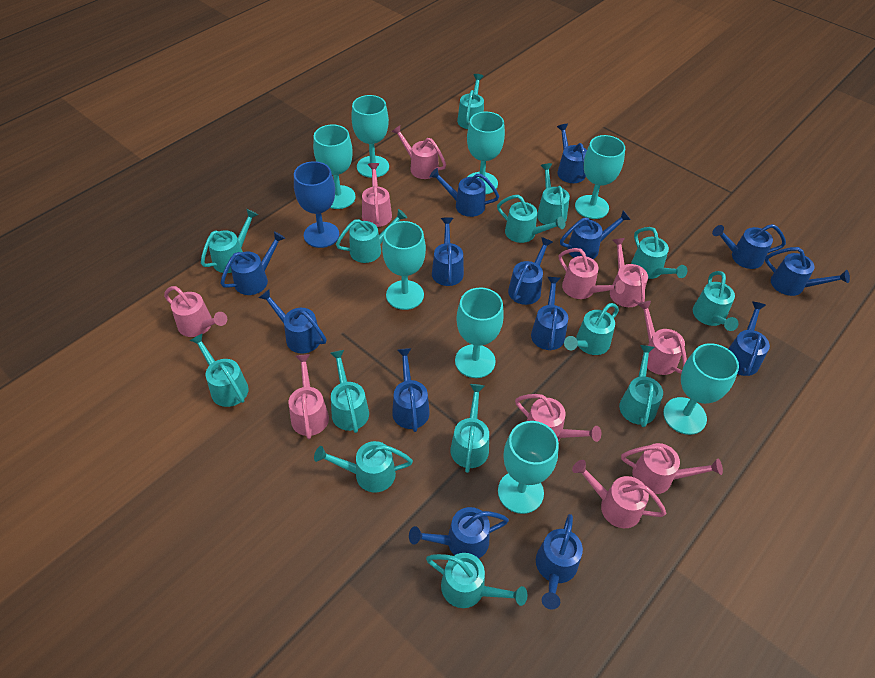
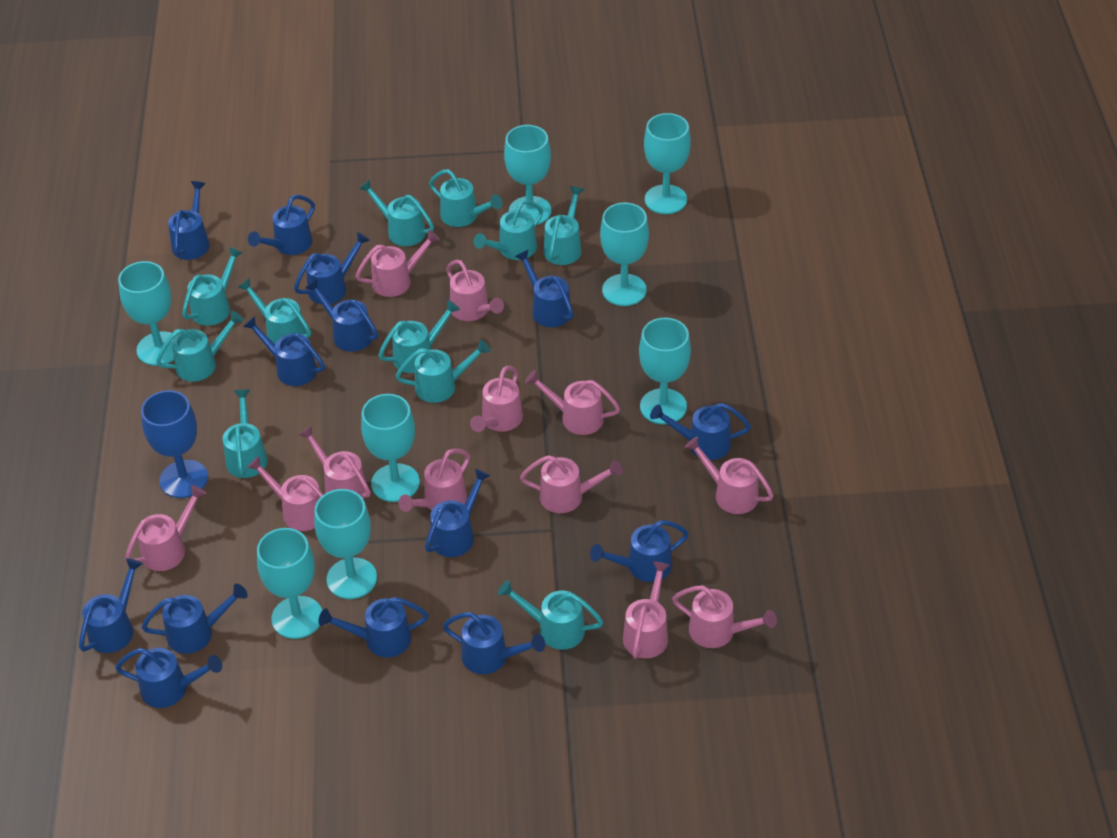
pink watering can: [164,286,227,337] [288,354,329,439] [362,163,392,227] [391,125,446,179] [515,394,601,442] [559,248,625,299] [572,460,666,528] [610,238,648,307] [621,443,723,494] [637,301,687,375] = 10 -> [125,485,207,571] [247,456,324,531] [299,426,371,499] [356,230,440,297] [398,449,470,512] [446,260,504,321] [470,366,523,432] [520,455,623,513] [525,370,620,435] [623,561,670,659] [672,585,777,648] [685,437,774,514] = 12
turquoise watering can: [189,333,248,407] [201,209,258,273] [314,441,413,493] [330,350,369,433] [336,209,407,263] [426,553,527,608] [450,384,489,473] [457,74,484,129] [497,195,565,243] [537,163,570,225] [564,303,619,355] [619,345,663,427] [631,227,687,279] [693,271,738,331] = 14 -> [156,311,244,382] [182,247,243,326] [223,390,268,478] [237,278,311,344] [359,179,434,246] [378,300,460,373] [396,340,491,403] [429,169,502,227] [474,200,543,260] [498,580,603,650] [544,186,584,265] = 11

